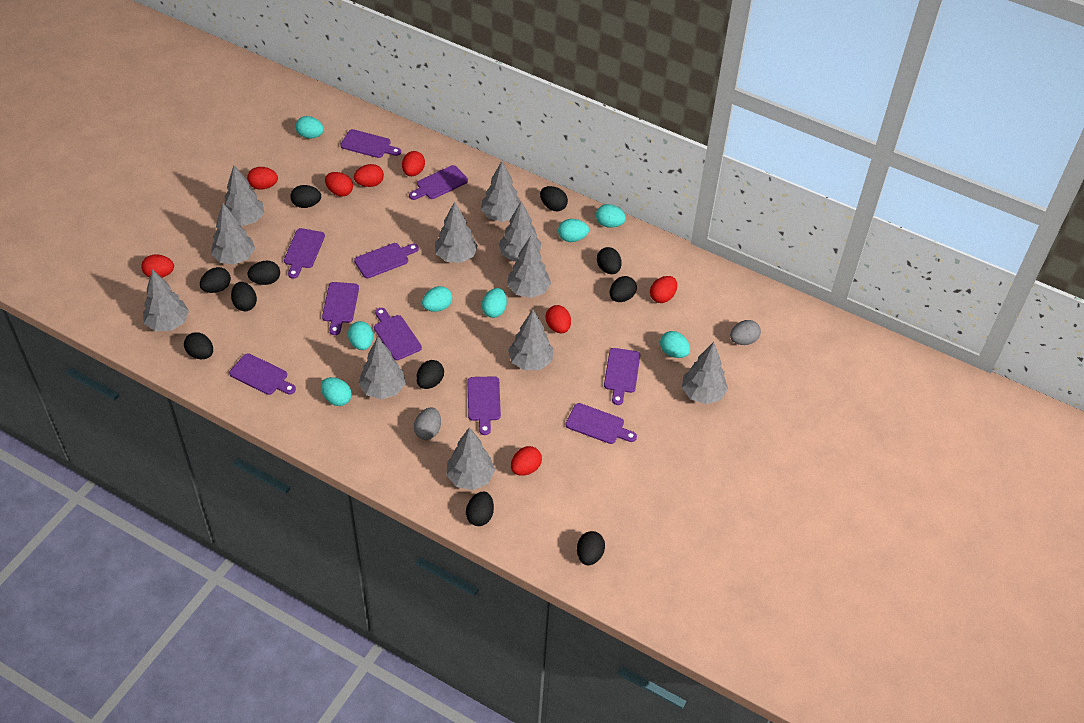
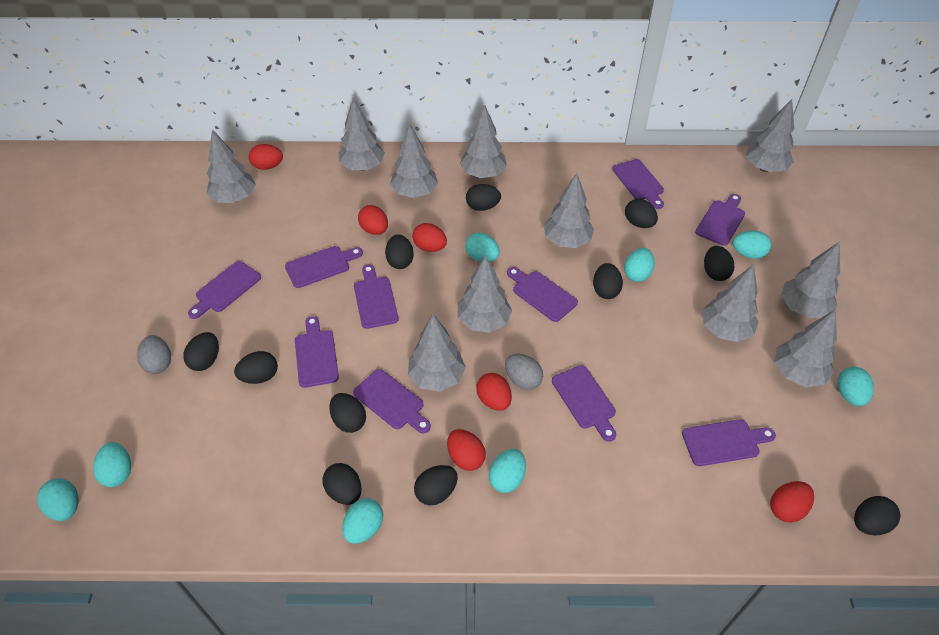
red egg: [141,254,174,278] [247,167,278,190] [325,172,353,196] [354,164,384,187] [402,151,425,176] [511,446,542,476] [546,305,571,333] [650,276,677,303] = 8 -> [249,144,283,170] [358,205,388,235] [412,223,447,252] [447,429,486,471] [476,373,512,411] [770,481,814,523] = 6

